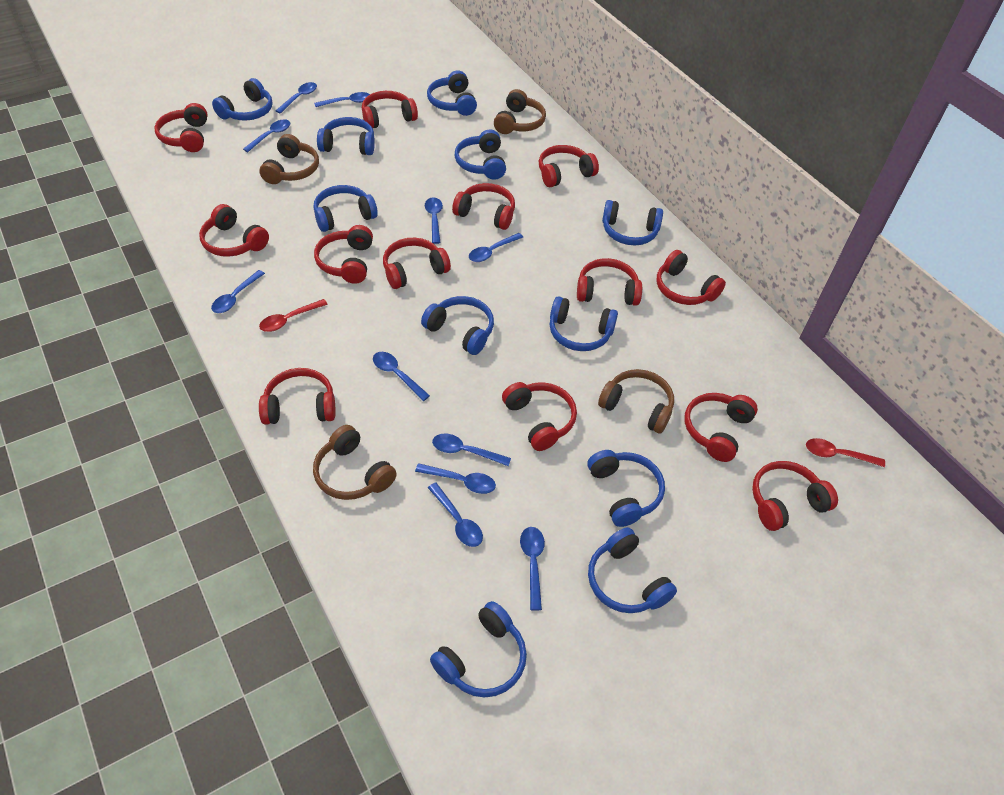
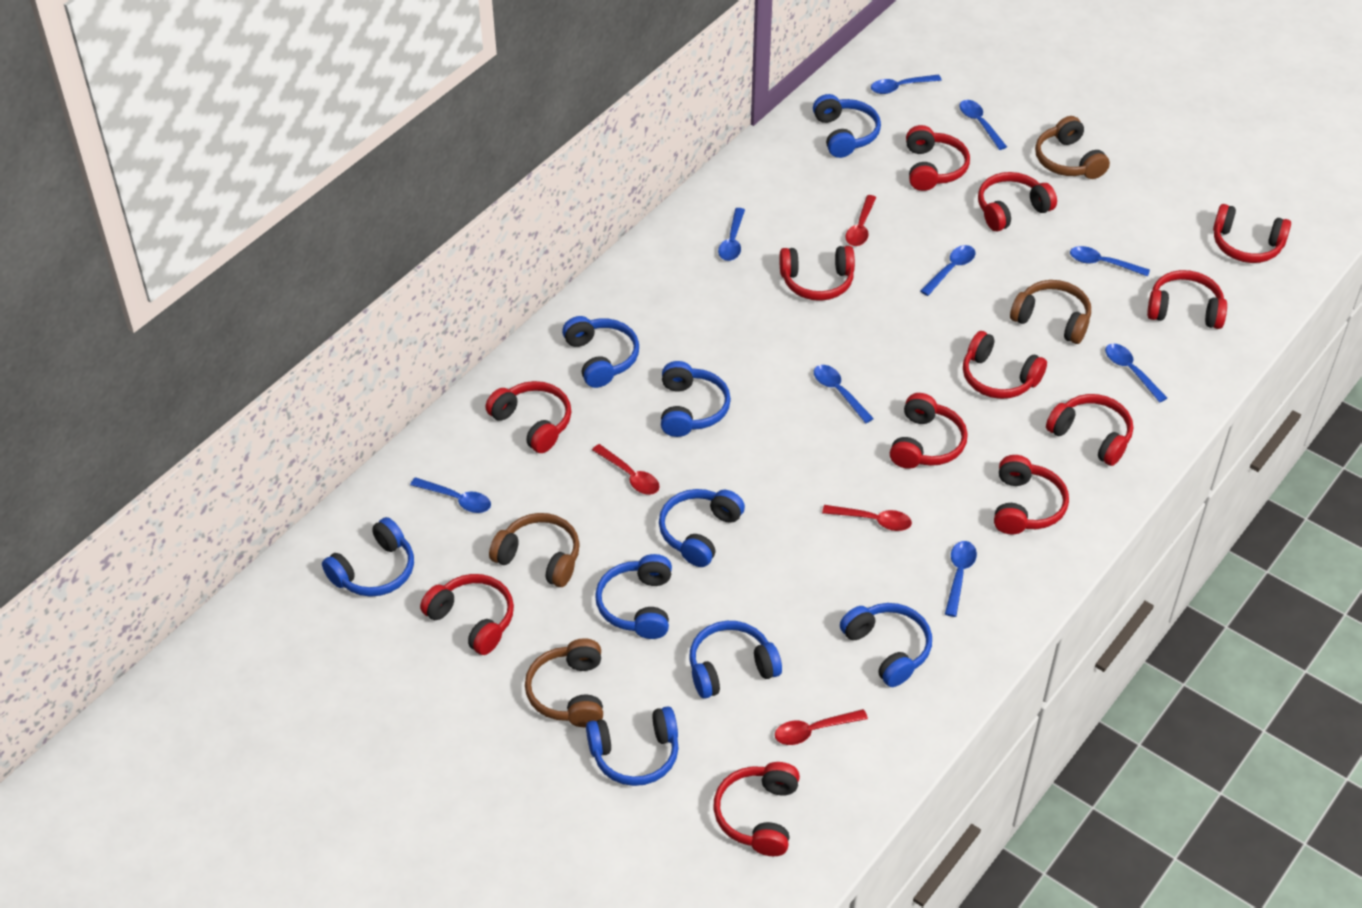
blue headphones: [212,78,273,121] [313,185,378,232] [317,117,375,155] [421,296,494,355] [427,70,477,116] [430,601,527,698] [455,129,506,180] [550,296,618,351] [588,450,665,527] [588,527,677,613] [602,200,663,245] = 11 -> [322,517,414,597] [562,316,639,388] [586,706,679,786] [595,554,672,639] [659,489,745,567] [661,361,731,437] [689,621,782,699] [813,94,881,158] [840,603,932,687] = 9
blue spoon: [211,270,265,313] [243,119,290,152] [276,82,317,114] [314,92,370,107] [373,352,430,401] [415,463,496,494] [425,197,443,244] [428,482,483,547] [432,434,511,466] [469,233,523,262] [520,527,545,611] = 11 -> [410,477,491,513] [718,208,745,261] [814,365,874,423] [871,74,942,94] [920,245,976,296] [945,541,977,617] [959,100,1007,150] [1070,246,1150,277] [1105,344,1167,402] = 9
red headphones: [155,103,207,152] [199,204,269,257] [259,368,335,425] [314,225,373,284] [362,91,418,128] [383,238,451,289] [452,183,515,230] [502,382,577,451] [539,145,599,187] [577,258,642,306] [656,250,726,305] [685,393,758,462] [752,461,838,531] = 13 -> [420,574,514,655] [485,381,571,453] [713,762,800,856] [779,246,855,301] [890,393,968,469] [906,125,970,191] [963,331,1047,399] [978,172,1057,231] [994,455,1069,535] [1046,394,1133,466] [1147,270,1227,329] [1213,204,1291,263] = 12
red spoon: [259,299,328,332] [806,438,885,467] = 2 -> [592,444,660,495] [775,709,868,745] [822,505,912,531] [845,195,877,246] = 4

